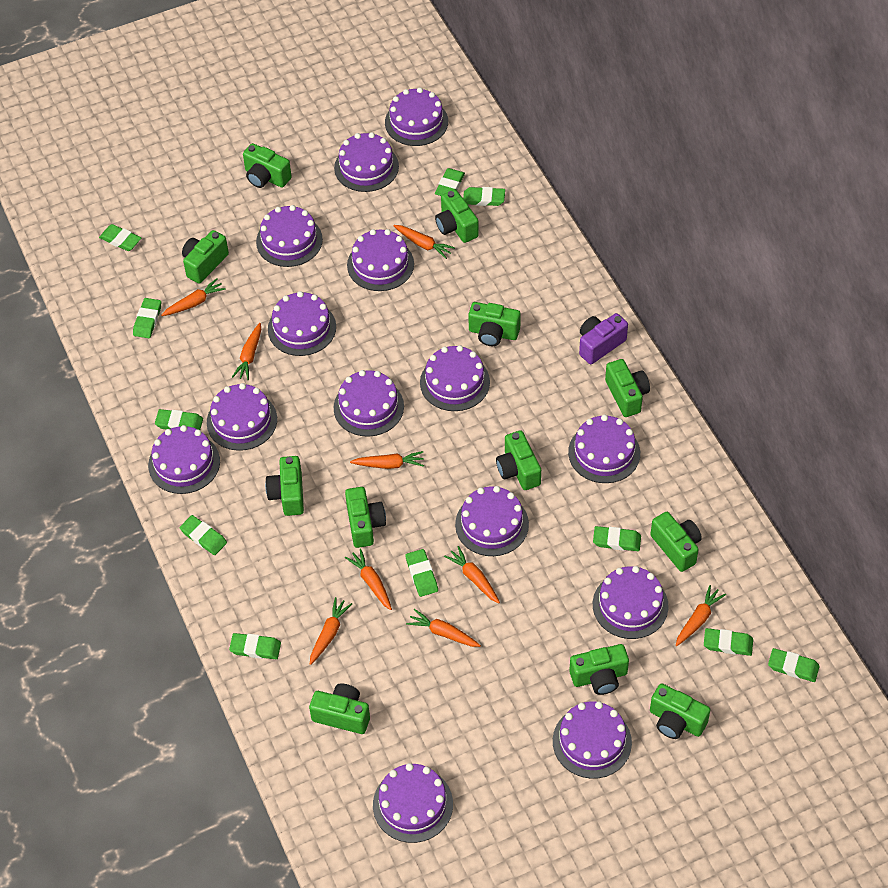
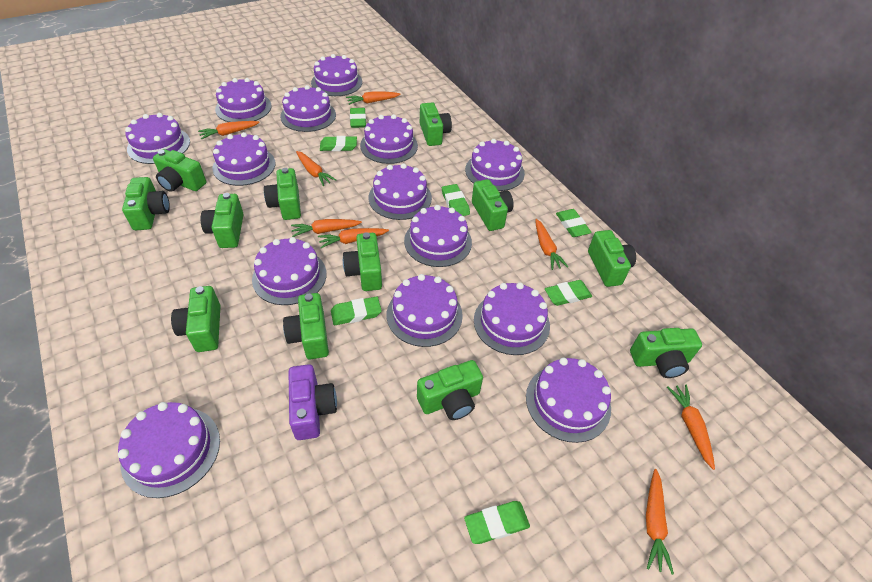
green eraser: [99,224,141,251] [133,298,161,338] [155,409,203,430] [180,515,227,555] [229,633,281,659] [405,549,438,597] [435,168,465,196] [463,187,505,206] [593,526,641,551] [704,628,753,656] [768,648,820,682] = 11 -> [320,136,357,151] [331,296,382,325] [350,108,366,128] [442,184,470,216] [464,501,530,544] [545,280,592,306] [556,209,592,237] = 7
orange carrot: [161,278,226,316] [232,323,261,380] [310,597,352,665] [345,548,392,610] [350,451,424,469] [394,225,455,259] [406,609,481,647] [444,546,500,603] [676,585,726,646] = 9 -> [198,121,260,139] [291,219,362,237] [296,151,336,186] [318,228,389,248] [346,91,401,105] [535,219,568,270] [646,469,674,575] [667,385,715,470] = 8

